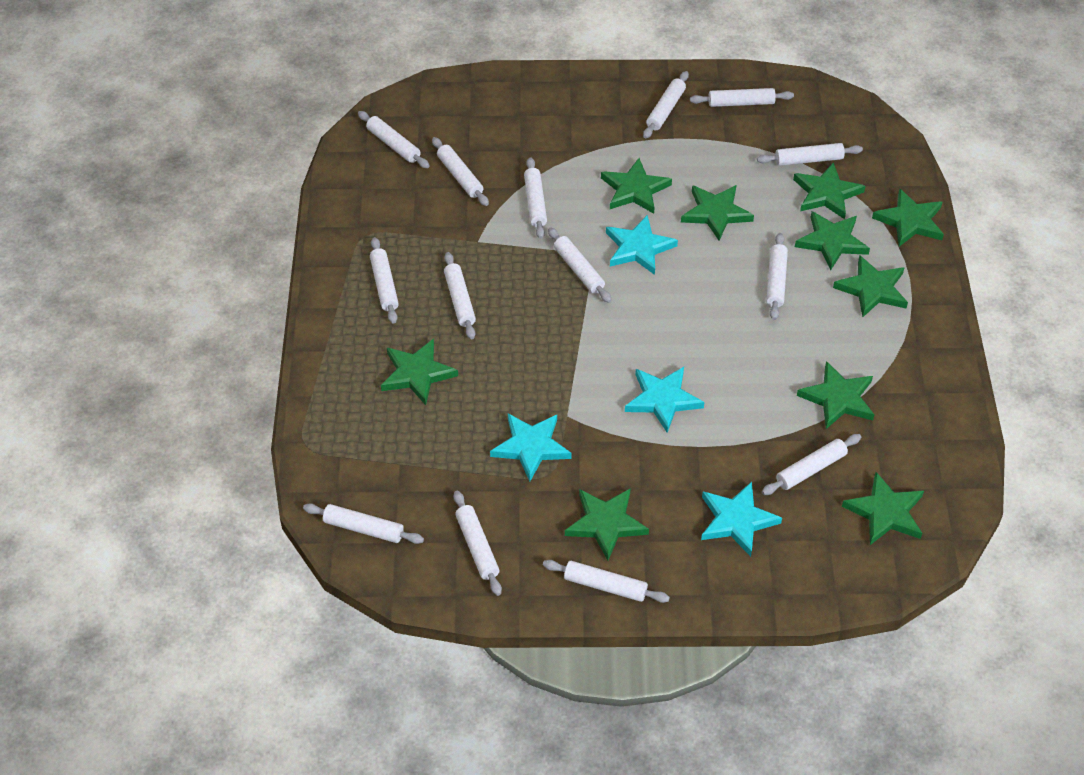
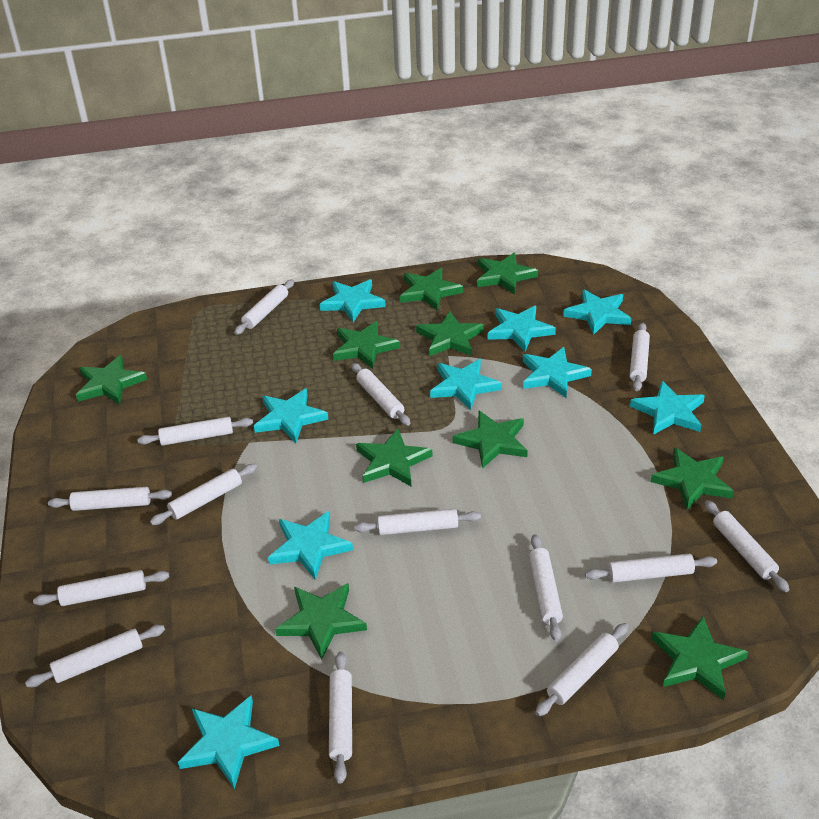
turquoise star: [490,414,572,481] [606,215,678,275] [625,367,704,433] [701,482,782,557] = 4 -> [178,696,279,789] [254,388,328,443] [268,511,353,580] [320,279,386,322] [430,359,502,411] [488,306,556,352] [523,347,592,398] [563,289,632,335] [630,381,705,435] = 9

